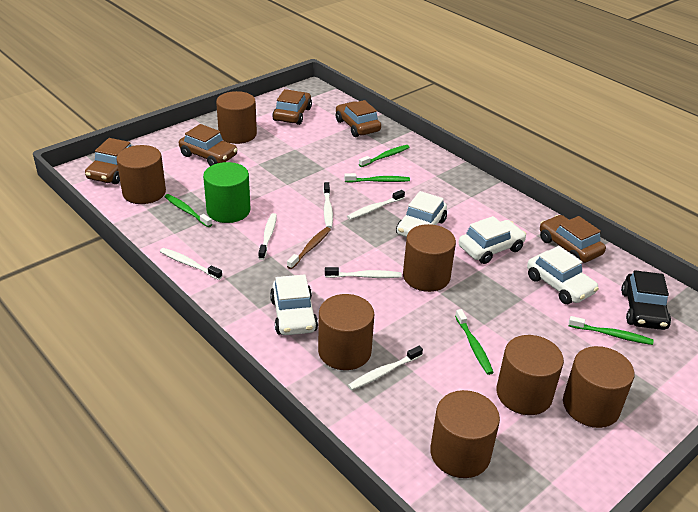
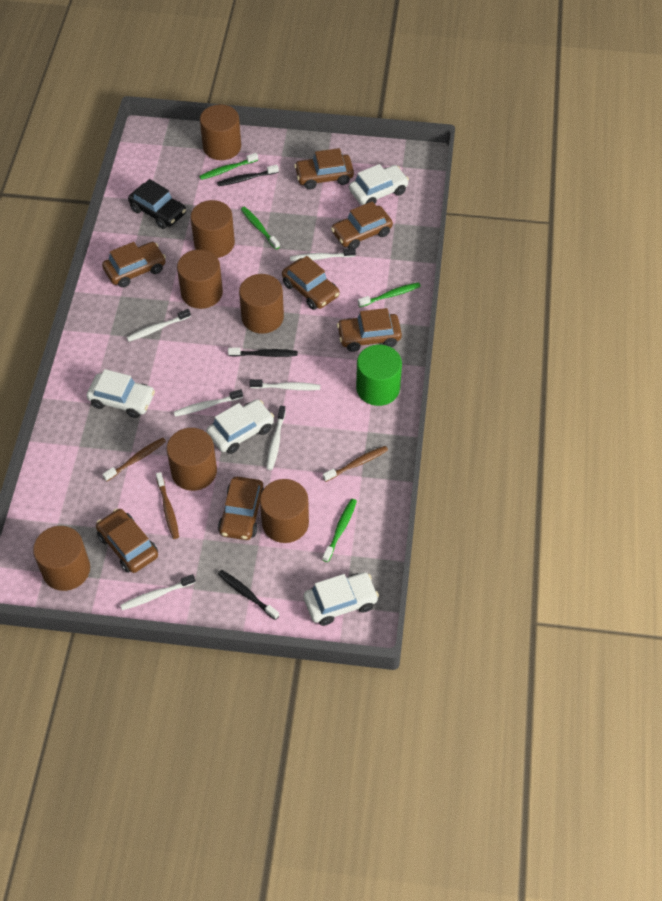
black toothbrush: none = 0 -> [217,165,279,186] [218,570,279,620] [228,347,298,357] = 3
brown car: [85,138,131,184] [179,124,237,166] [272,89,312,125] [336,100,381,137] [540,215,606,263] = 5 -> [96,509,158,573] [102,242,166,288] [218,477,264,540] [282,256,339,310] [294,148,354,190] [331,201,393,249] [337,308,402,352] = 7
brown toothbrush: [287,227,331,269] = 1 -> [102,438,166,482] [156,472,179,539] [323,446,388,482] = 3
green toothbrush: [165,194,212,227] [344,173,410,183] [359,145,410,167] [455,309,494,375] [569,316,654,345] = 5 -> [199,153,258,180] [241,207,280,249] [323,499,357,562] [358,282,421,307] = 4

